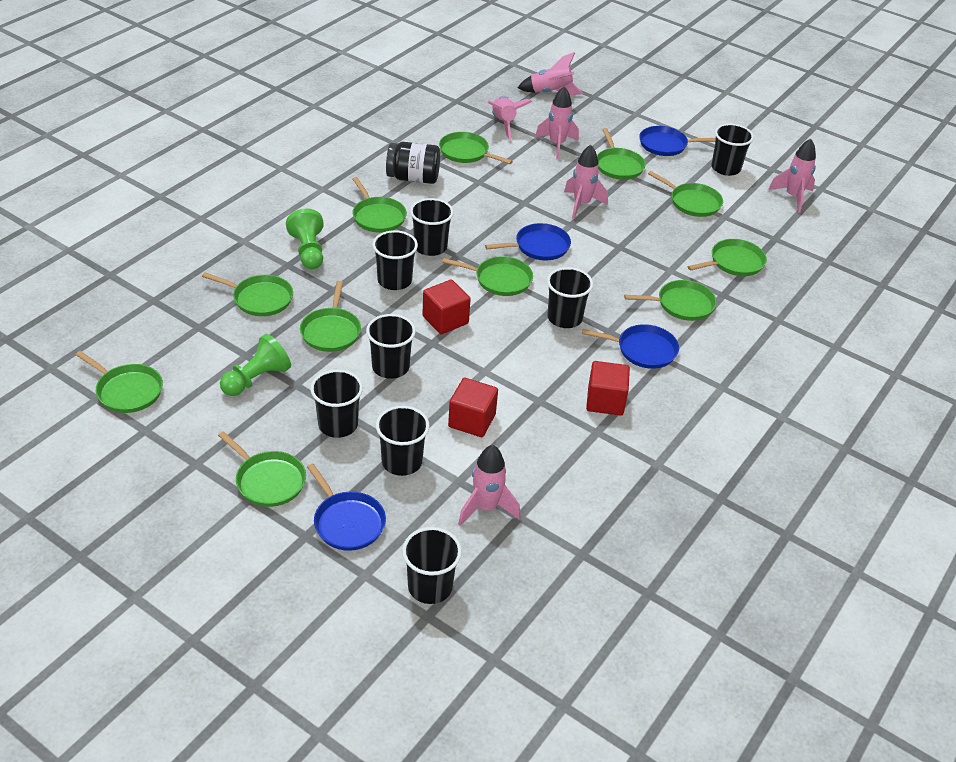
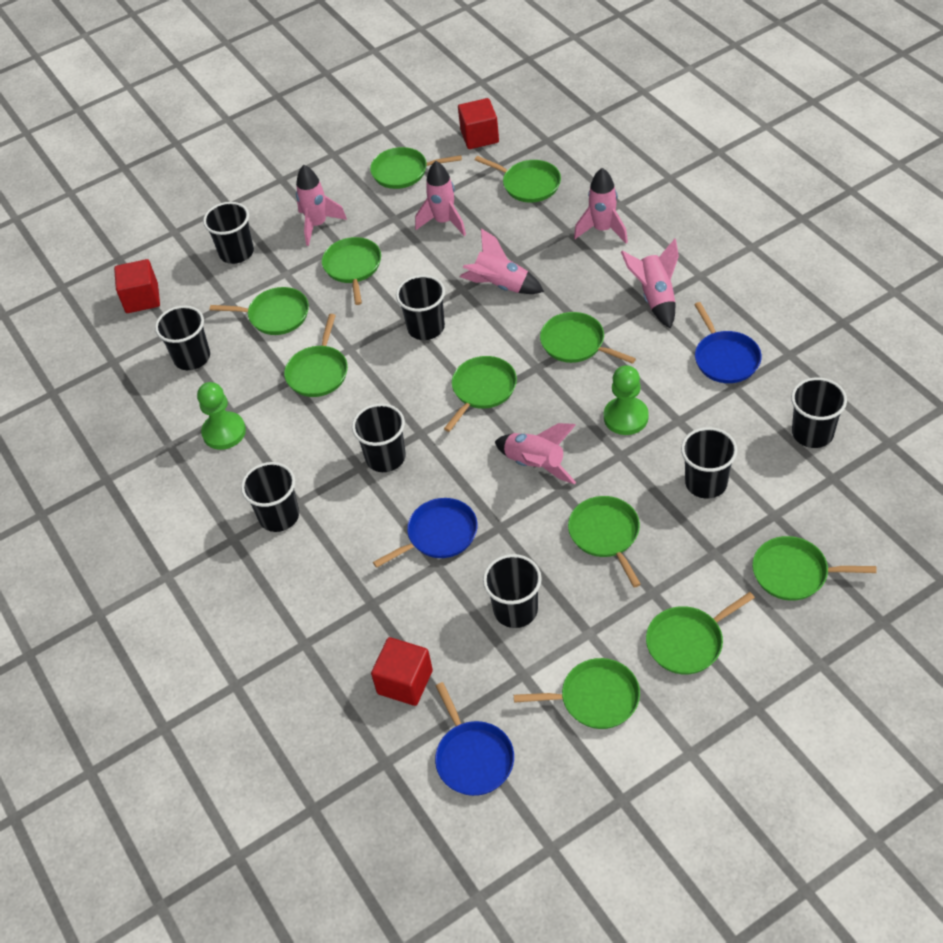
black jar: [386,142,440,184] = 1 -> none = 0
blue pan: [307,464,386,551] [485,223,571,260] [582,324,679,369] [639,126,716,156] = 4 -> [373,498,478,568] [435,682,514,796] [694,302,762,383] = 3

